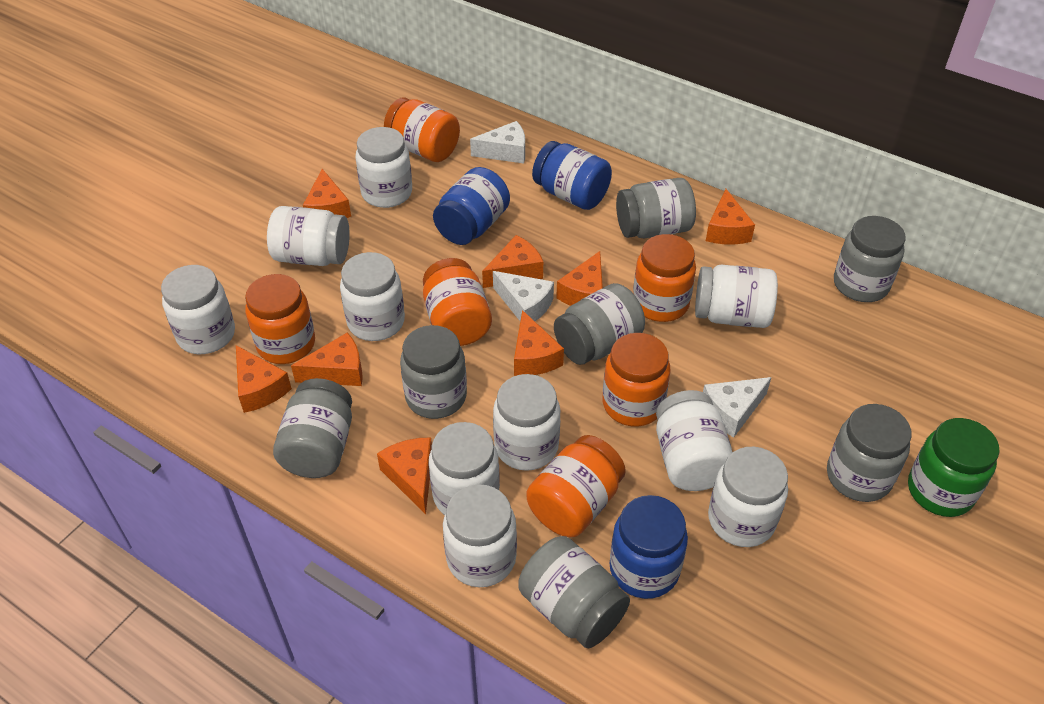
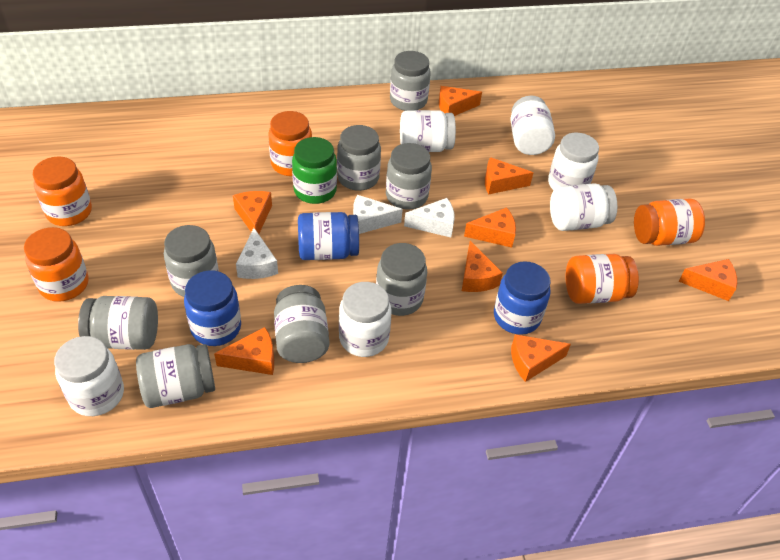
grey jar: [273,378,352,478] [400,325,467,419] [518,536,630,648] [554,283,645,365] [616,178,696,238] [827,404,912,502] [834,216,906,302] = 7 -> [78,296,158,350] [136,344,215,408] [164,225,219,297] [274,285,329,363] [337,125,381,191] [376,243,427,316] [386,143,432,209] [390,51,431,111] = 8
orange jar: [245,274,315,364] [384,98,460,162] [423,258,492,346] [526,435,626,537] [602,333,671,427] [633,234,696,322] = 6 -> [24,227,89,302] [33,156,92,226] [268,111,312,176] [566,254,639,304] [634,198,705,246] = 5
white jar: [161,265,235,354] [267,206,350,266] [340,252,405,341] [355,127,412,208] [429,422,500,515] [443,484,517,587] [493,374,560,471] [656,390,732,491] [695,265,778,328] [708,447,788,547] = 10 -> [54,336,124,416] [339,282,392,357] [400,110,456,152] [510,96,555,155] [548,133,599,190] [550,183,617,231] = 6

